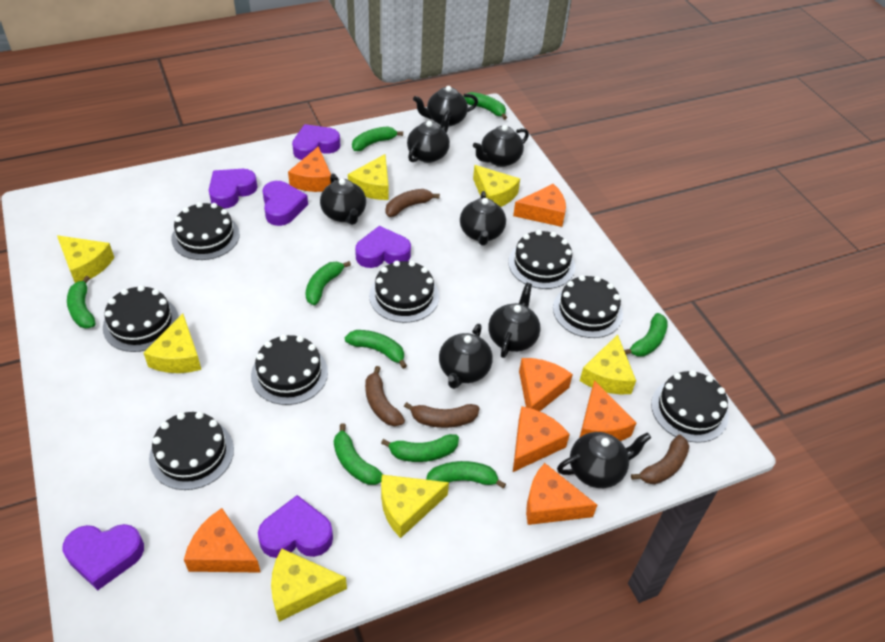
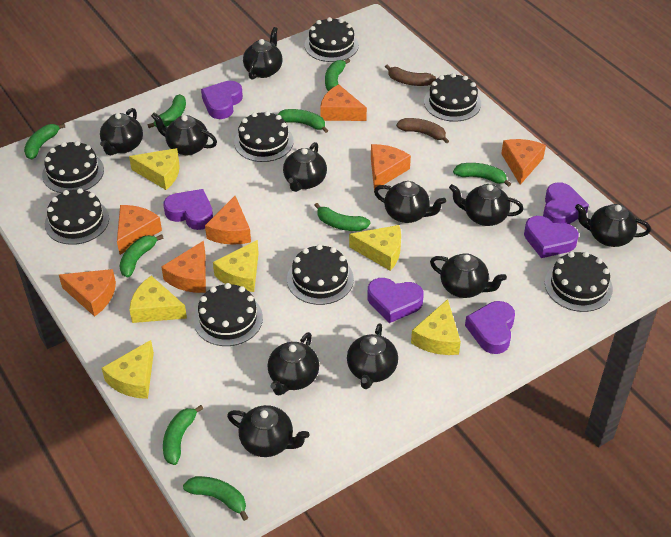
black teapot: [320,173,366,225] [407,110,451,163] [413,86,478,127] [439,324,493,389] [460,191,506,245] [473,125,529,167] [488,283,541,358] [557,432,651,488] = 8 -> [100,108,143,155] [151,113,217,155] [227,405,309,457] [243,27,283,80] [267,332,319,396] [283,142,327,192] [347,323,398,389] [374,181,446,223] [430,253,507,298] [449,184,523,226] [575,204,651,247] = 11
brown banana: [365,366,405,426] [386,189,440,217] [404,402,480,428] [631,435,689,484] = 4 -> [385,65,436,86] [396,118,449,144] = 2
yellow cheese: [57,235,114,283] [144,314,201,373] [271,549,347,622] [348,154,389,200] [381,475,449,538] [473,165,520,207] [580,335,636,395] = 7 -> [102,340,154,399] [129,148,180,190] [129,276,187,323] [213,240,259,292] [349,225,401,271] [411,299,461,355] = 6

